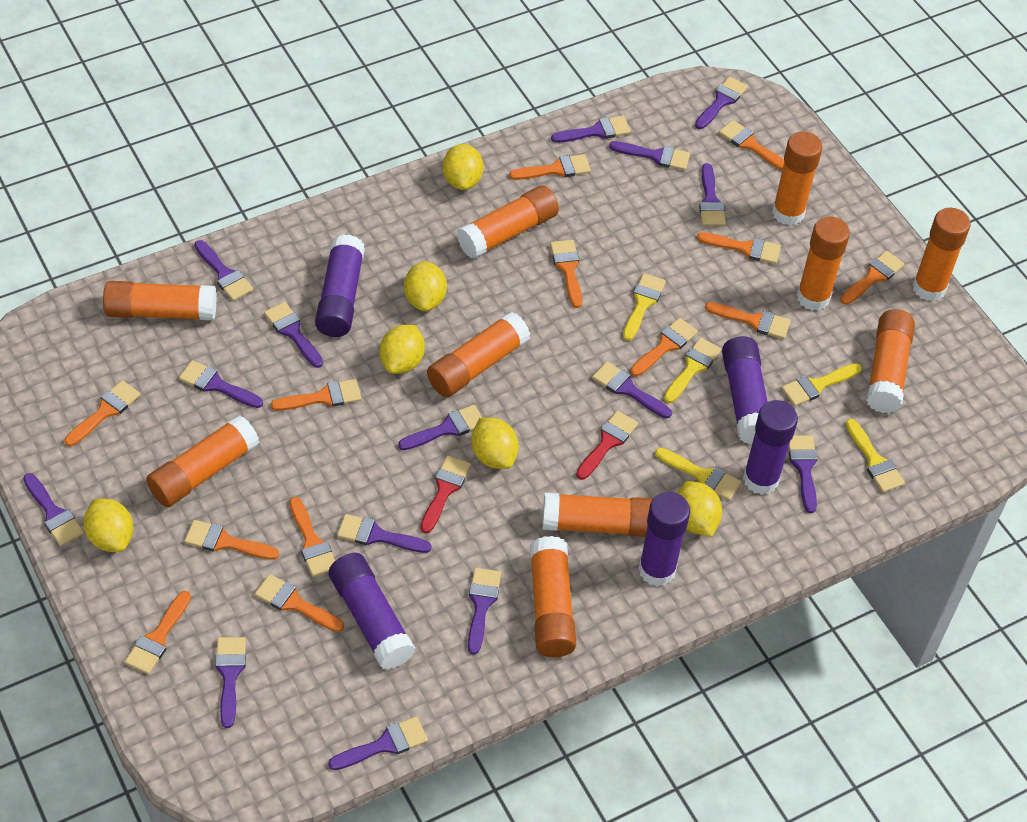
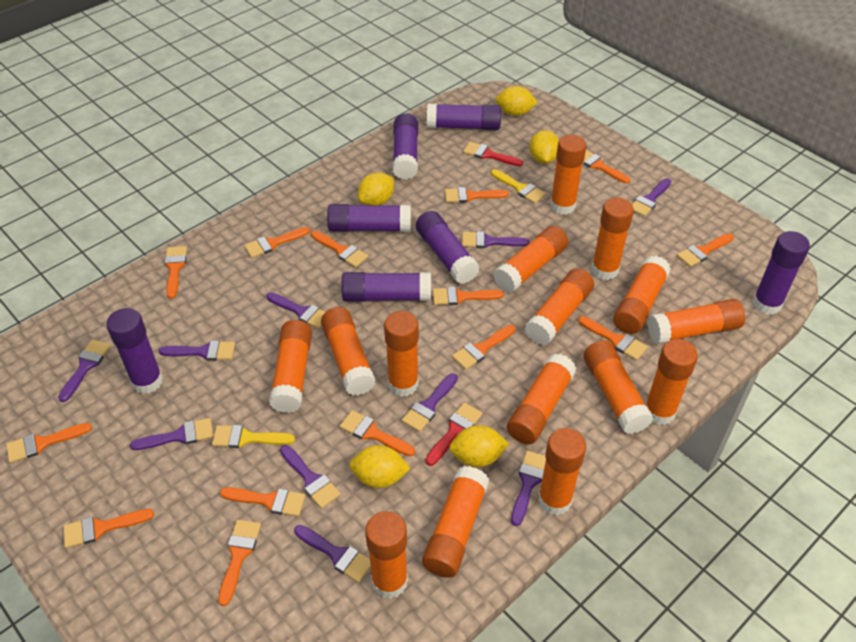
orange brush: [64,380,140,447] [125,591,191,674] [184,520,279,560] [255,574,344,632] [271,379,362,411] [290,497,335,577] [509,154,591,180] [550,240,582,308] [630,318,698,377] [697,232,781,264] [705,302,791,339] [719,120,784,170] [840,251,905,305] = 13 -> [6,423,92,463] [63,509,154,548] [164,246,187,299] [218,520,261,606] [220,487,305,517] [244,227,310,258] [311,231,368,268] [340,410,415,456] [432,287,504,305] [445,187,509,203] [452,325,515,370] [578,316,648,361] [583,150,630,183] [677,233,734,267] = 14
orange glue stick: [103,281,217,320] [146,415,260,507] [427,312,530,397] [457,185,559,259] [530,536,576,657] [542,493,653,537] [772,132,822,226] [797,217,850,311] [866,309,915,413] [913,208,970,302] = 10 -> [269,320,312,413] [321,307,376,396] [365,511,408,599] [384,311,419,397] [422,466,489,578] [493,226,568,293] [507,354,576,444] [525,268,594,345] [538,428,586,515] [550,135,587,215] [584,340,653,434] [591,198,634,280] [613,256,671,334] [645,339,698,425] [648,299,745,344] = 15
purple brush: [23,473,84,546] [179,360,263,408] [194,240,253,301] [215,637,246,728] [264,302,323,368] [328,716,428,770] [337,514,431,553] [398,405,482,450] [468,568,501,655] [551,116,631,143] [592,361,672,418] [609,141,690,170] [695,77,748,129] [699,163,726,226] [789,435,818,513] = 15 -> [58,340,111,402] [130,418,213,450] [159,340,235,361] [266,292,325,329] [280,445,341,509] [294,525,371,583] [402,373,458,432] [462,231,529,248] [511,451,546,526] [632,178,671,216] = 10
purple glue stick: [315,234,365,337] [329,553,415,670] [638,492,690,586] [722,336,768,444] [743,400,798,495] = 5 -> [106,308,163,394] [327,204,411,232] [341,272,431,302] [393,114,418,180] [416,211,480,284] [427,104,501,130] [752,231,810,315] = 7
yellow brush: [623,273,666,341] [655,447,742,501] [664,338,721,403] [781,363,862,406] [846,418,905,493] = 5 -> [212,425,295,448] [491,169,546,204] = 2
yellow lemon: [83,498,134,552] [379,325,425,374] [404,261,447,311] [442,144,484,190] [471,418,519,469] [677,481,722,537] = 6 -> [349,445,411,488] [358,172,394,205] [449,425,509,467] [495,86,538,116] [529,130,559,164] = 5

